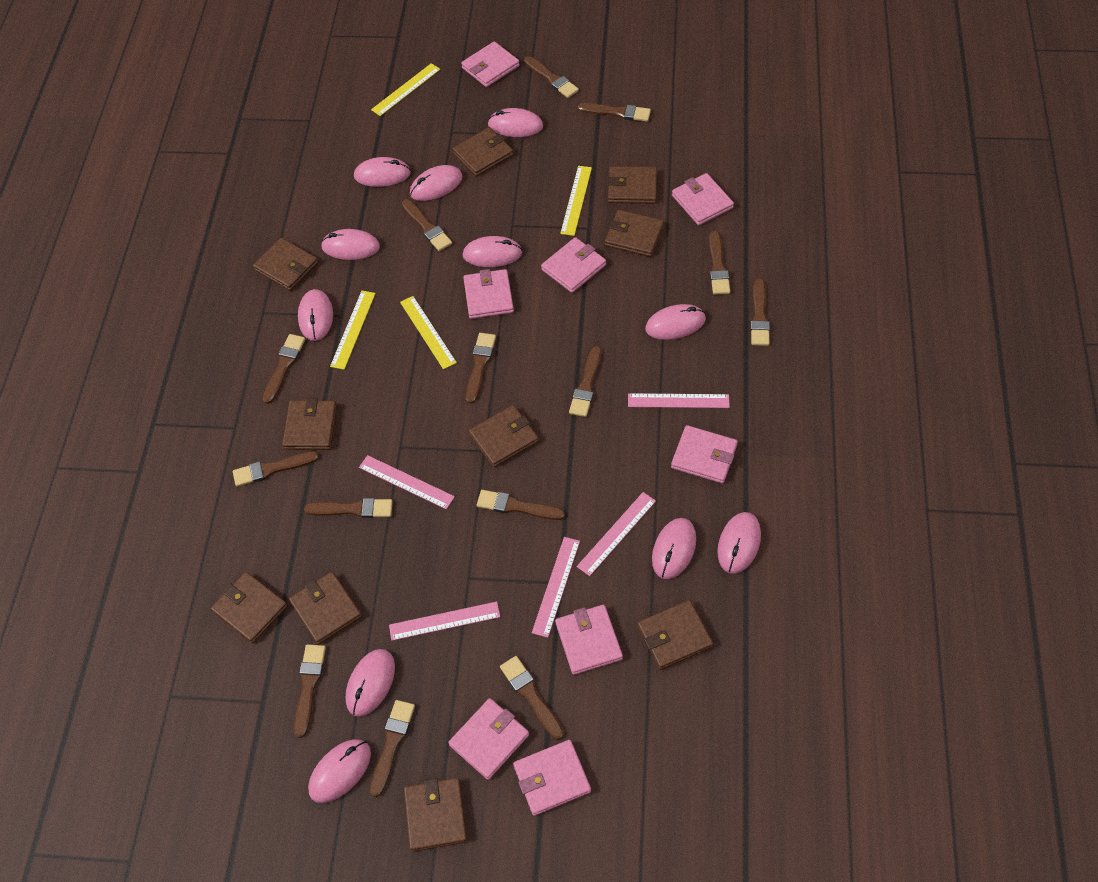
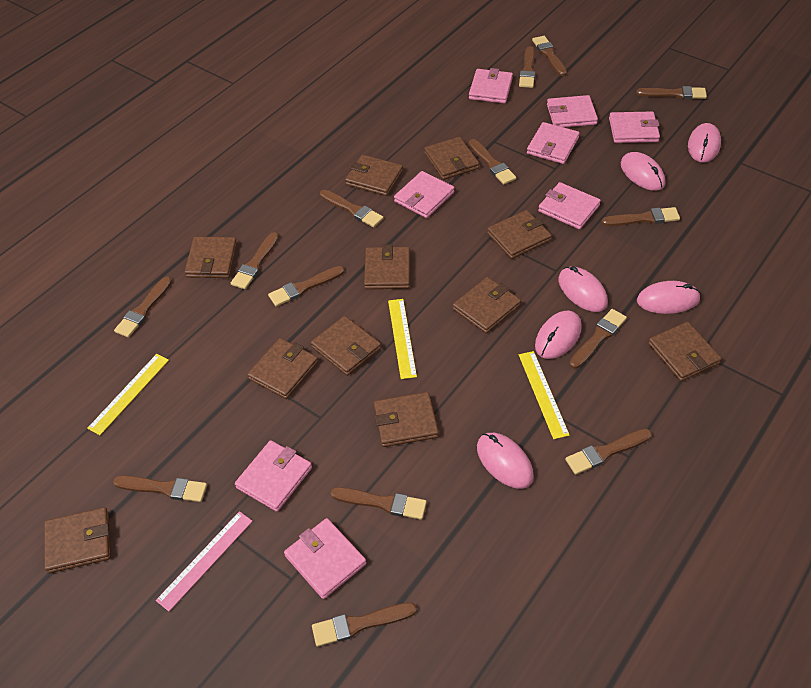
brown wallet: [211,572,288,643] [253,238,318,291] [282,398,337,450] [289,572,362,645] [404,777,467,852] [453,127,513,176] [469,405,539,467] [605,210,664,257] [607,166,657,204] [637,600,713,670] = 10 -> [44,507,111,573] [185,237,237,278] [247,338,318,399] [311,316,381,376] [345,155,403,196] [364,244,410,289] [374,392,439,447] [424,137,479,180] [453,277,521,334] [487,210,552,259] [648,321,721,381] = 11
pink mouse: [298,289,333,341] [308,739,371,803] [321,229,380,260] [346,649,395,717] [354,157,411,187] [410,165,463,201] [463,236,522,267] [488,108,543,137] [645,304,706,340] [652,518,696,579] [717,512,761,574] = 11 -> [477,433,534,489] [535,311,582,359] [558,266,608,312] [621,152,665,191] [637,281,701,314] [688,123,721,163] = 6
pink ruler: [359,455,455,509] [389,602,500,641] [532,537,580,638] [577,492,656,576] [628,393,730,408] = 5 -> [156,511,252,611] = 1
yellow ruler: [330,291,376,370] [371,63,440,116] [400,296,457,369] [560,166,592,236] = 4 -> [87,354,169,435] [388,299,417,379] [519,351,570,439] = 3

